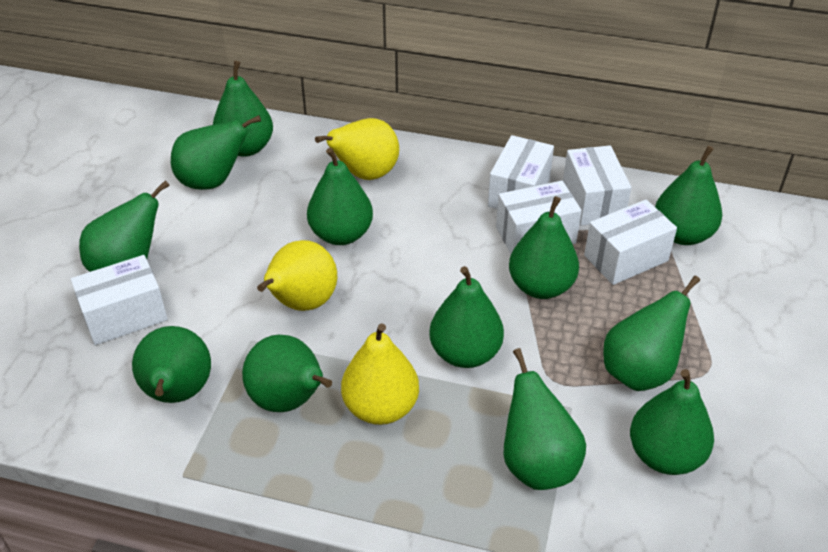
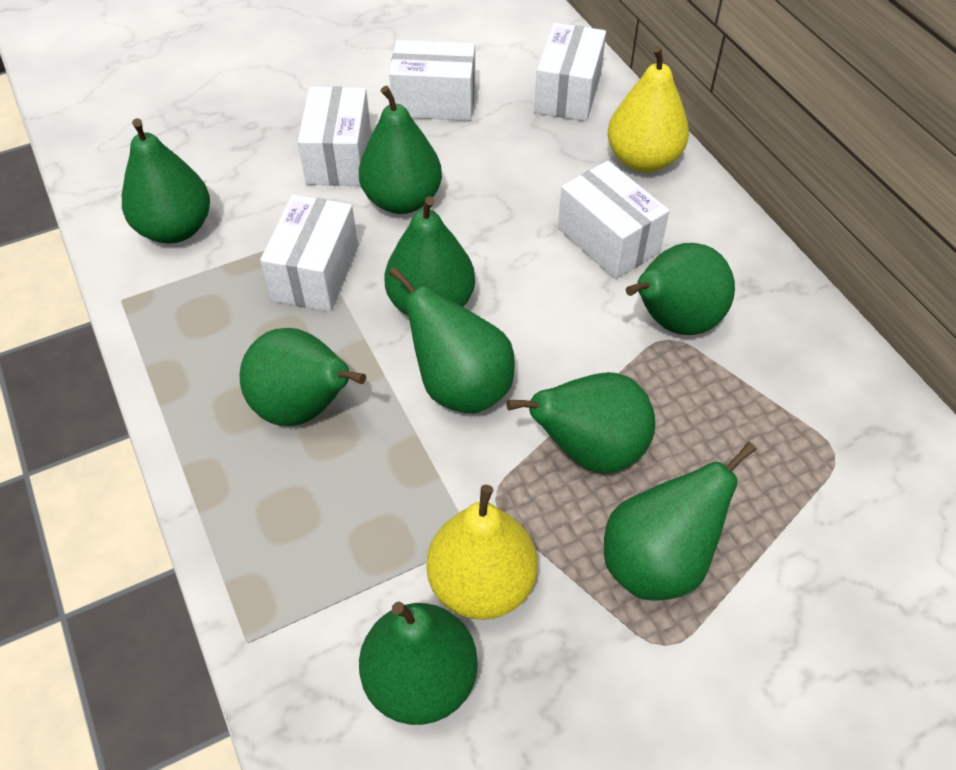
green pear: [79,180,170,272] [132,326,211,403] [171,115,261,190] [213,61,273,157] [242,334,332,412] [307,148,373,245] [429,266,504,368] [503,348,586,490] [509,196,579,299] [603,275,700,391] [630,369,714,475] [655,146,722,245] = 12 -> [122,118,210,244] [240,328,366,426] [359,86,442,214] [359,601,478,725] [384,196,475,316] [389,267,515,413] [506,372,655,474] [604,442,756,601] [626,243,735,335] = 9
yellow pear: [257,240,337,311] [315,118,399,180] [341,323,419,425] = 3 -> [427,485,538,620] [608,45,689,172] = 2

